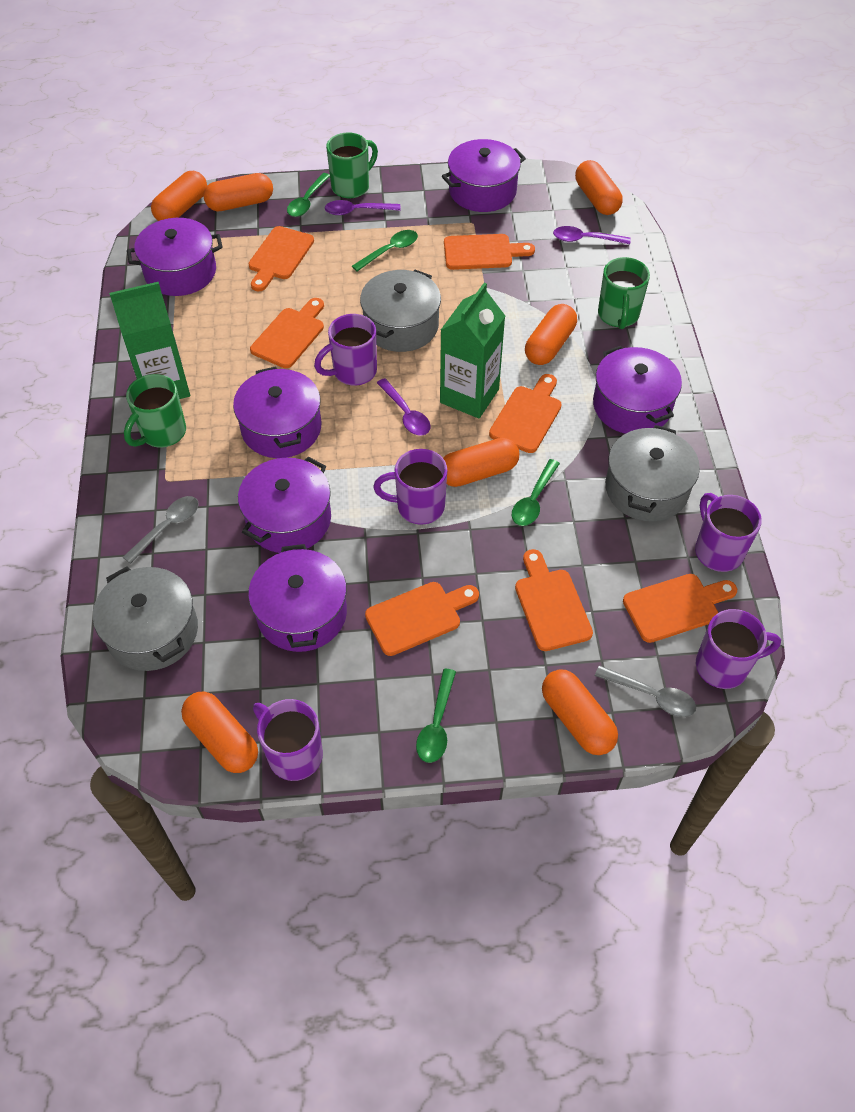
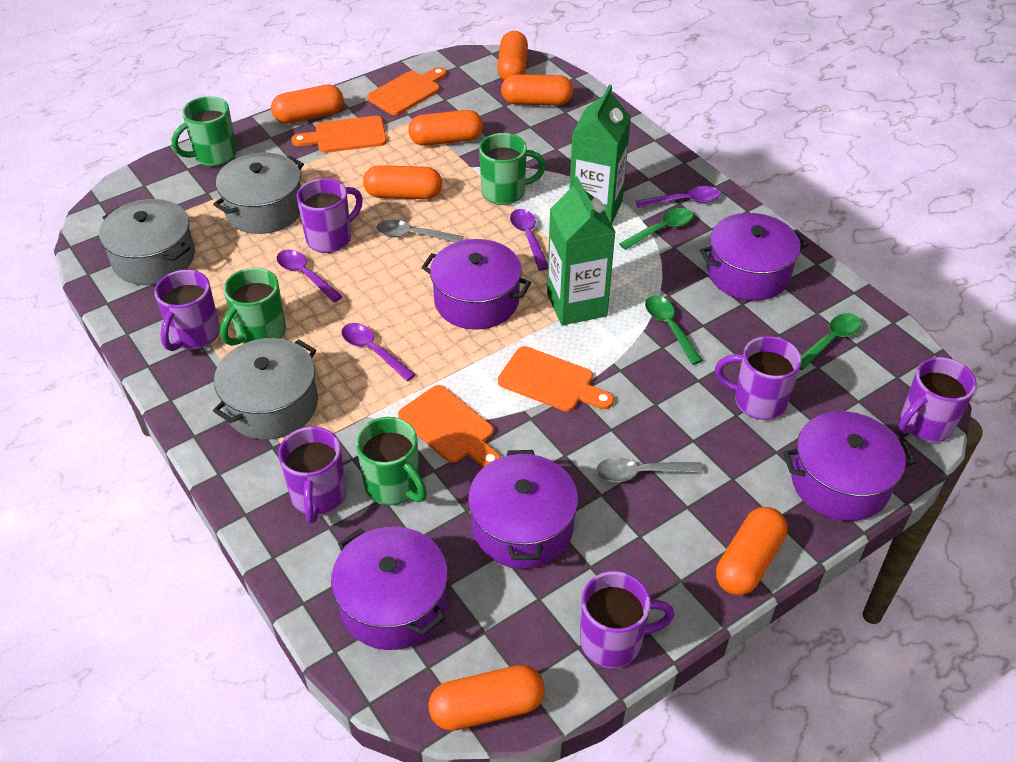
green mug: [124,374,186,448] [326,133,378,199] [598,257,650,329] = 3 -> [172,96,237,166] [220,268,286,346] [356,417,427,505] [479,133,546,205] = 4
green spoon: [287,173,330,217] [352,230,418,271] [416,669,456,763] [512,459,560,526] = 4 -> [619,208,693,250] [645,296,703,365] [799,313,861,370] = 3
orange cutting board: [248,226,314,291] [250,298,324,368] [365,582,479,656] [444,234,535,270] [489,374,562,453] [515,549,593,651] [623,574,737,643] = 7 -> [291,116,387,153] [367,67,447,115] [398,385,501,467] [498,346,614,412] = 4
purple mug: [253,699,323,781] [314,314,377,386] [373,449,447,525] [695,493,762,572] [696,609,781,689] = 5 -> [154,270,220,351] [278,427,346,523] [297,178,363,253] [580,571,675,668] [715,336,802,420] [899,357,977,442] = 6
purple pot: [127,218,223,296] [233,366,321,458] [238,457,331,553] [248,544,347,652] [442,139,526,212] [593,346,682,434] = 6 -> [331,526,448,650] [421,239,531,330] [468,450,578,569] [700,213,808,301] [783,411,916,521] = 5
purple spoon: [325,200,401,215] [377,378,431,436] [553,226,631,244] = 3 -> [277,250,343,303] [341,323,416,381] [510,209,548,270] [636,186,721,208] = 4

